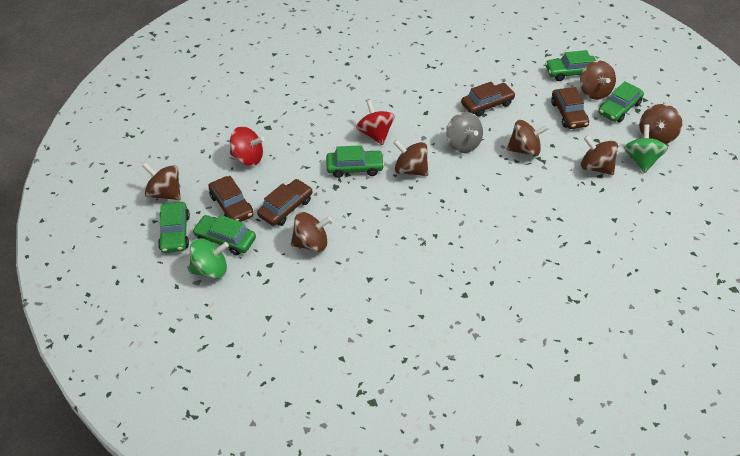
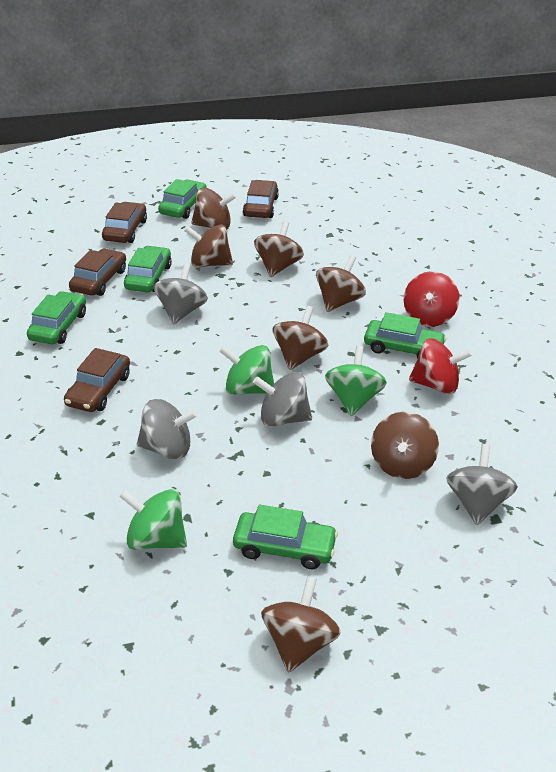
green spinning top: [189,238,229,279] [624,125,668,173] = 2 -> [119,489,187,550] [219,345,274,395] [325,346,387,416] = 3
grey spinning top: [446,112,483,153] = 1 -> [137,399,198,460] [154,263,208,325] [253,372,312,427] [446,444,518,525] = 4

